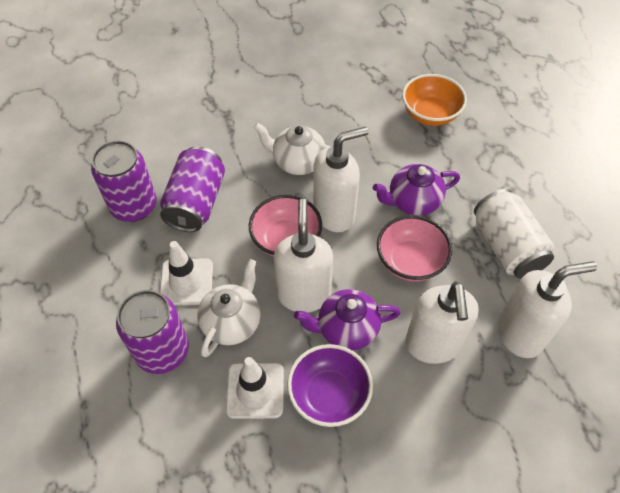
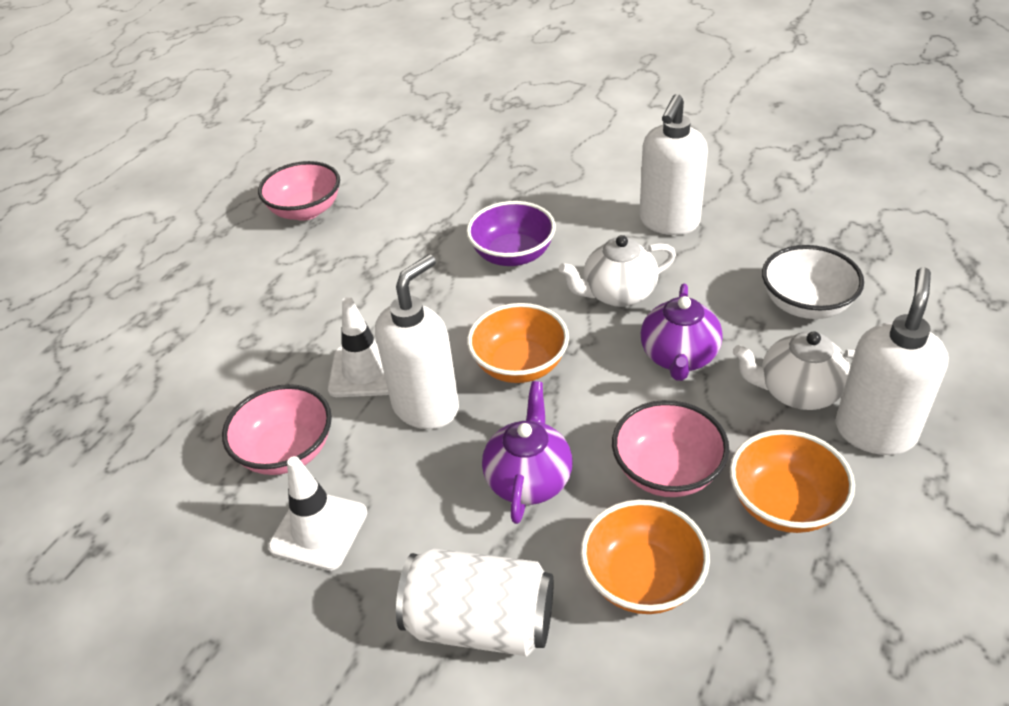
orange bowl: [402,74,467,126] = 1 -> [467,303,569,383] [580,500,710,614] [730,430,855,533] = 3
pink bowl: [249,195,322,257] [377,215,452,281] = 2 -> [222,384,332,475] [258,161,340,221] [612,400,729,497] = 3
purple can: [91,140,157,222] [116,290,189,374] [160,146,225,232] = 3 -> none = 0
white bowl: none = 0 -> [762,245,864,319] = 1
white soap dispenser: [274,199,333,313] [313,127,368,232] [405,281,478,364] [497,261,597,358] = 4 -> [375,254,459,429] [639,94,708,235] [836,267,949,455] = 3

